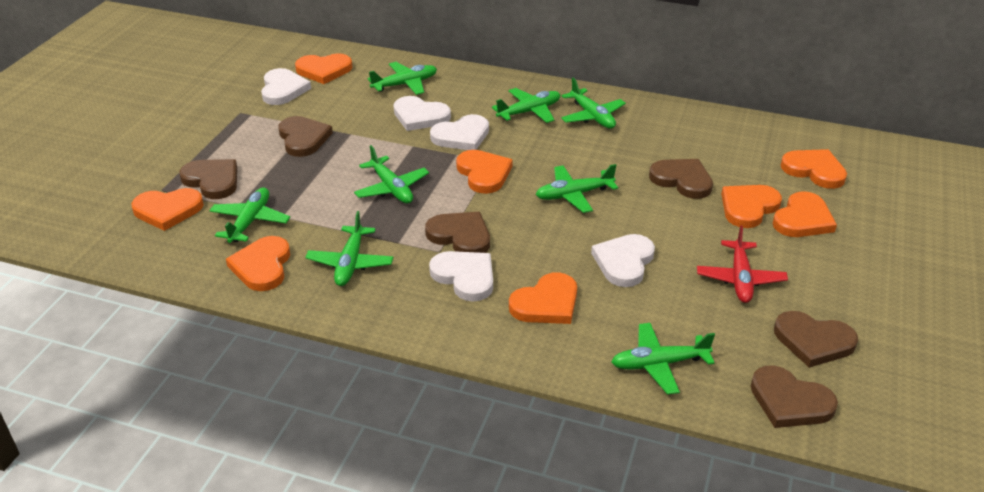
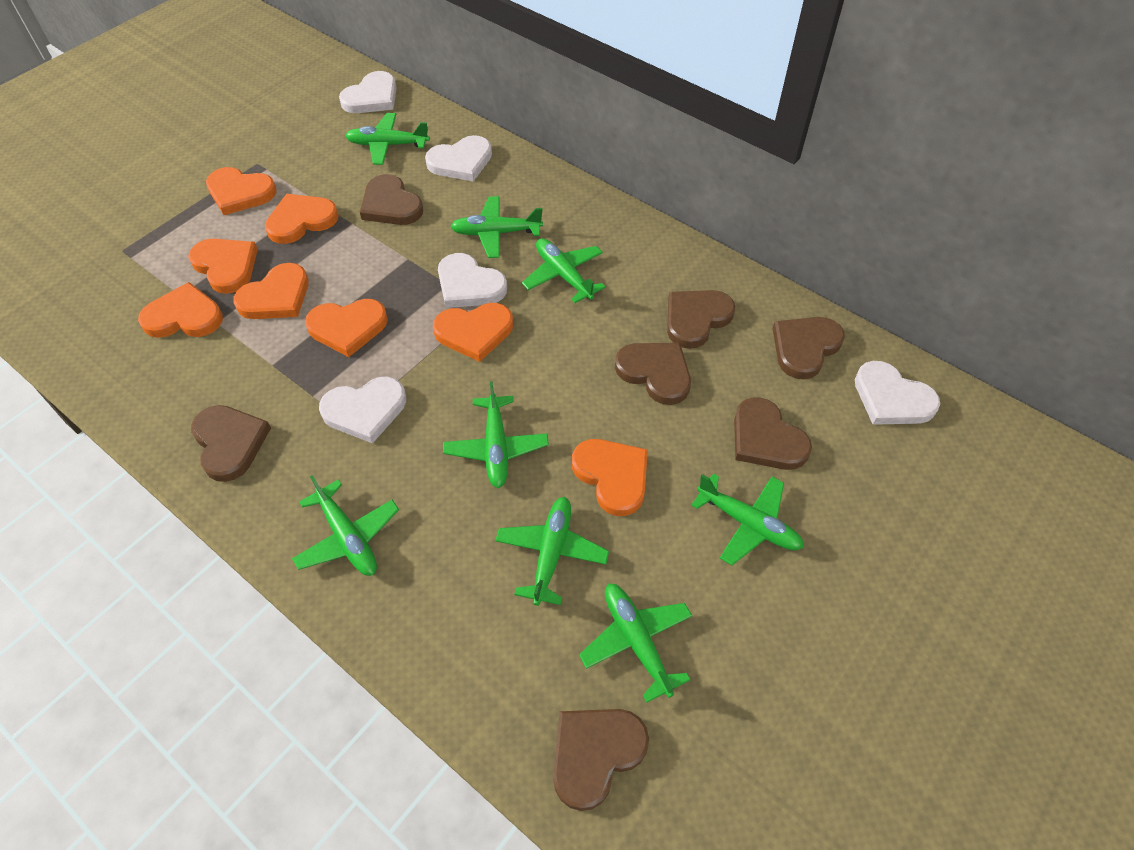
brown heart: [179,159,237,199] [278,116,333,157] [425,212,490,253] [649,159,713,199] [751,366,838,428] [774,311,858,368] = 6 -> [191,405,271,482] [360,174,423,225] [553,709,649,811] [615,343,691,405] [667,290,735,349] [734,397,812,470] [772,317,845,379] = 7
red plane: [697,225,788,303] = 1 -> none = 0

